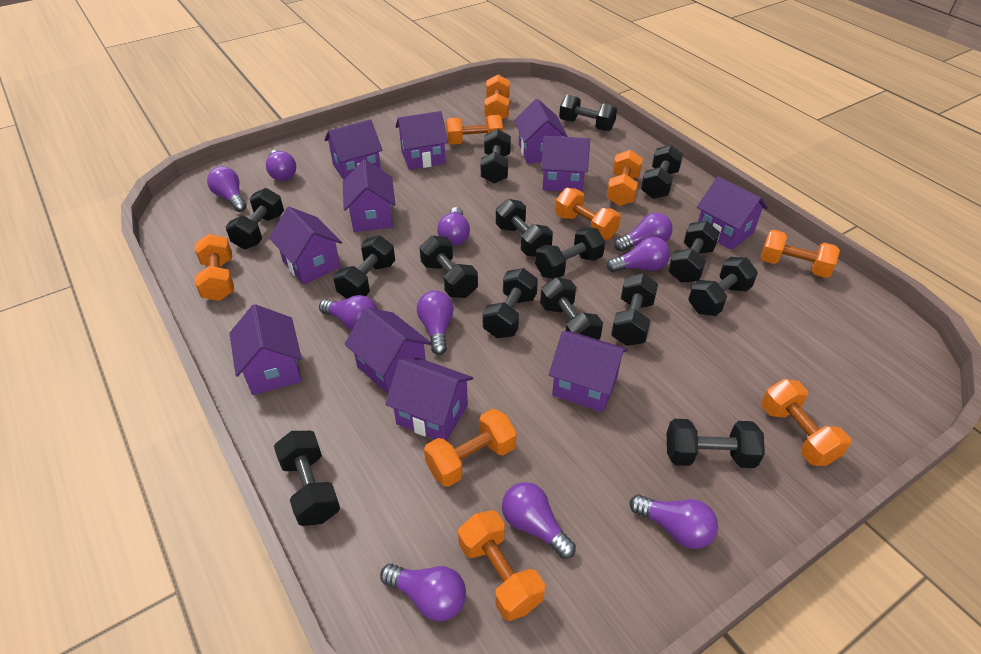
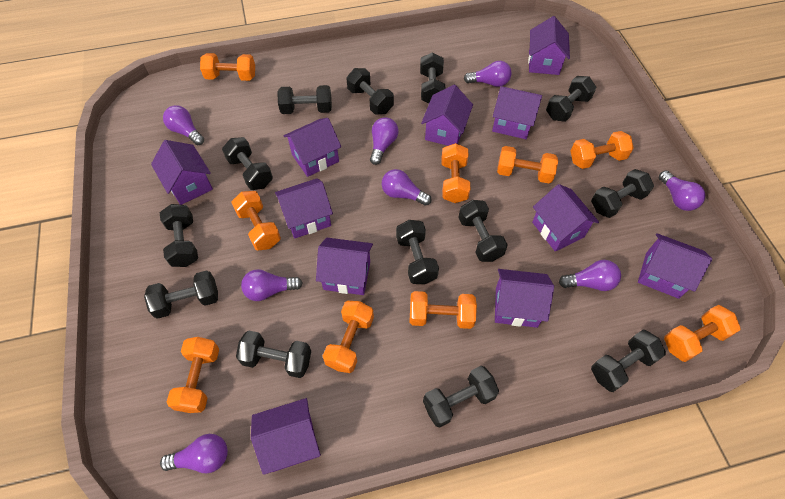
black dumbbell: [225,188,284,249] [274,431,340,526] [333,236,395,299] [420,235,478,298] [481,129,511,184] [483,268,538,338] [496,199,553,257] [535,227,605,279] [540,277,603,340] [559,94,617,131] [611,273,658,346] [641,145,683,199] [667,419,765,468] [668,221,720,283] [688,257,758,316] = 15 -> [144,270,218,319] [160,204,198,267] [222,137,273,190] [236,330,311,378] [277,85,332,114] [346,68,394,115] [396,220,439,284] [420,52,446,103] [423,366,499,427] [458,200,508,262] [546,76,596,122] [591,169,654,218] [591,330,666,392] = 13
purple light bulb: [207,166,247,212] [266,150,296,181] [319,295,377,330] [380,564,466,621] [417,291,454,355] [437,207,470,246] [502,482,576,559] [607,237,670,273] [614,213,673,252] [630,494,718,549] = 10 -> [160,434,228,473] [163,105,204,145] [241,269,303,301] [370,117,398,165] [382,169,432,206] [464,61,512,87] [559,260,621,291] [659,170,705,211] = 8

